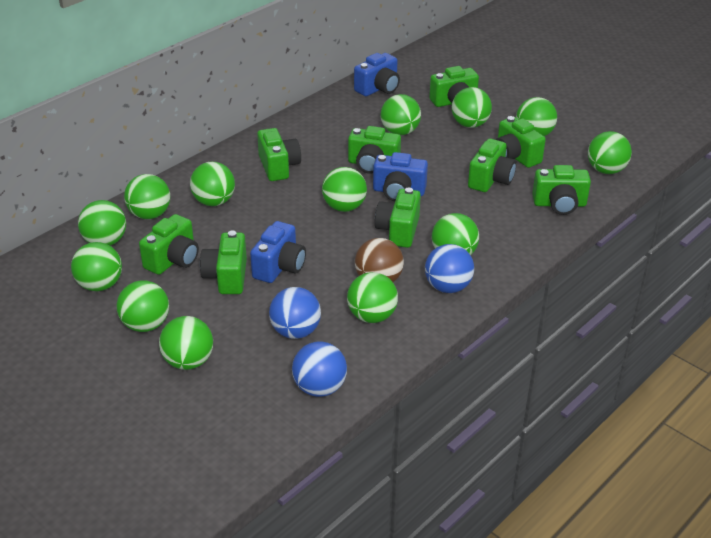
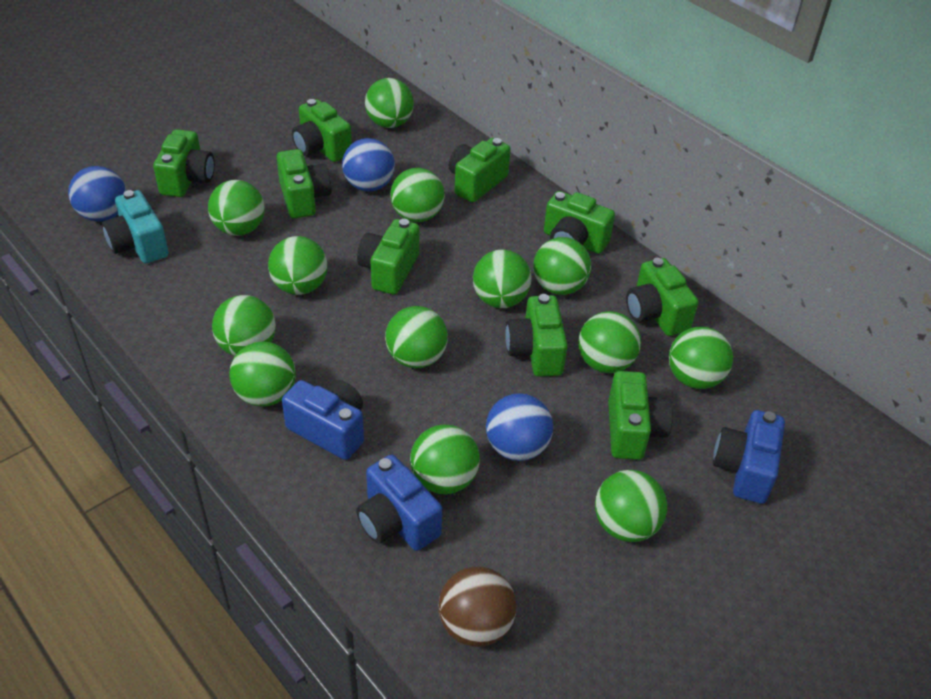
turquoise camera: none = 0 -> [102,190,169,263] = 1

